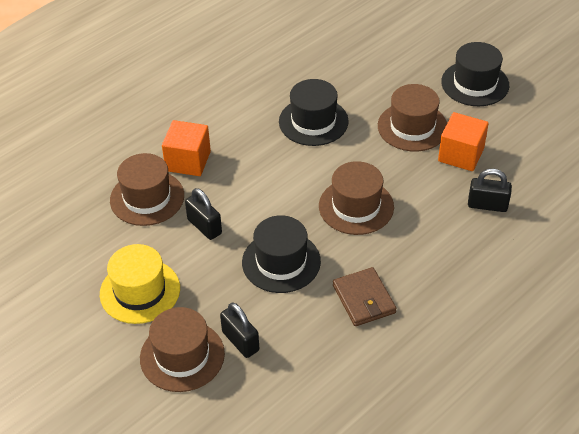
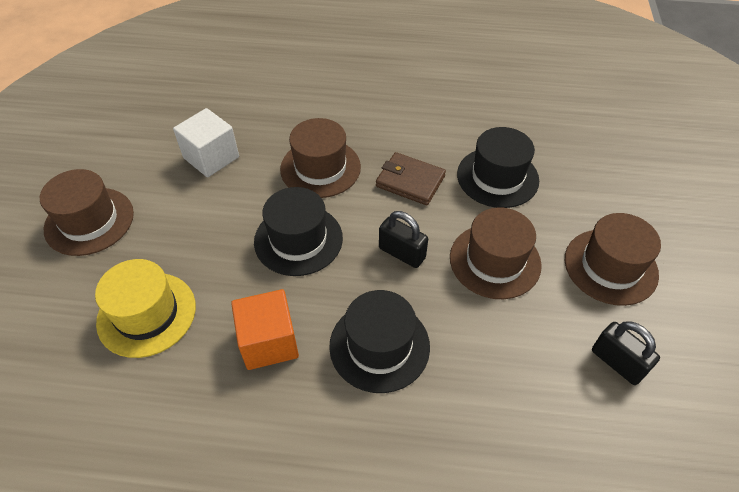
black padlock: [185,188,222,240] [220,303,259,358] [468,169,512,212] = 3 -> [379,211,428,268] [592,321,660,385] = 2
orange cube: [162,120,211,176] [438,112,489,171] = 2 -> [231,289,299,370] = 1
white cube: none = 0 -> [173,108,239,177] = 1

